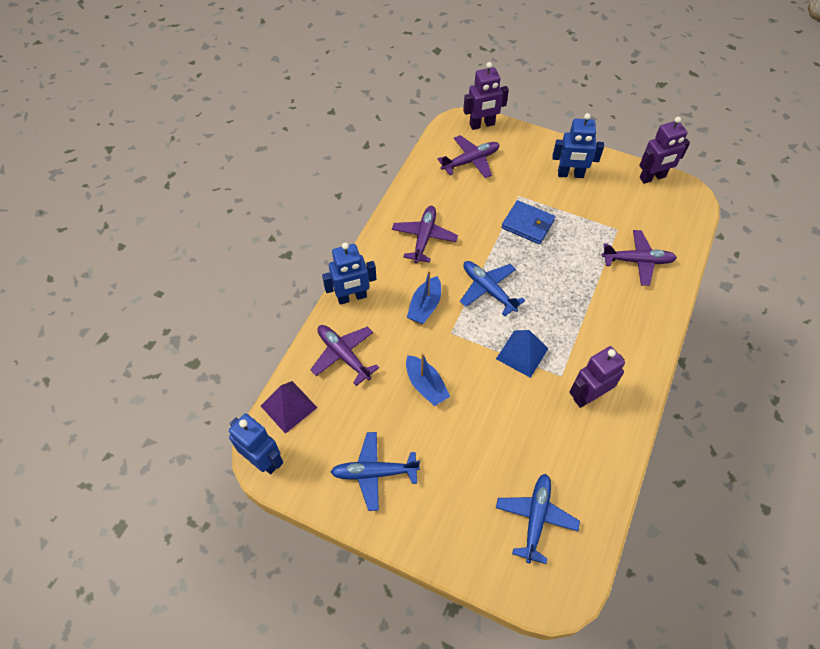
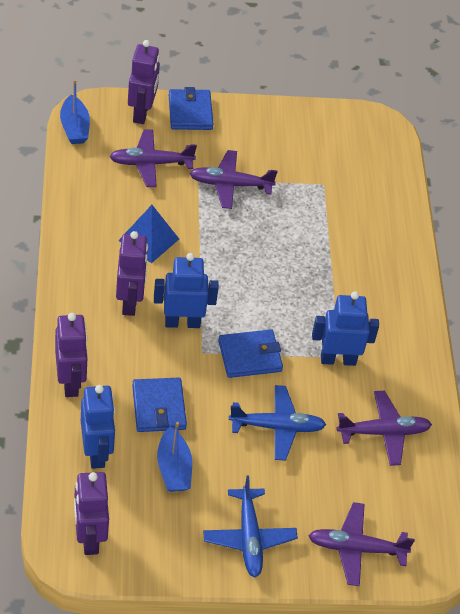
blue plane: [331,432,420,511] [460,261,525,316] [496,474,580,564] = 3 -> [203,476,298,578] [229,385,326,461] = 2
blue wallet: [502,200,555,244] = 1 -> [132,378,187,432] [169,87,214,130] [218,330,283,378] = 3
purple pyramid: [261,381,317,434] = 1 -> none = 0
purple robot: [463,62,509,130] [569,346,625,408] [639,117,690,184] = 3 -> [55,313,88,397] [74,472,109,555] [116,231,148,316] [128,40,160,124] = 4

